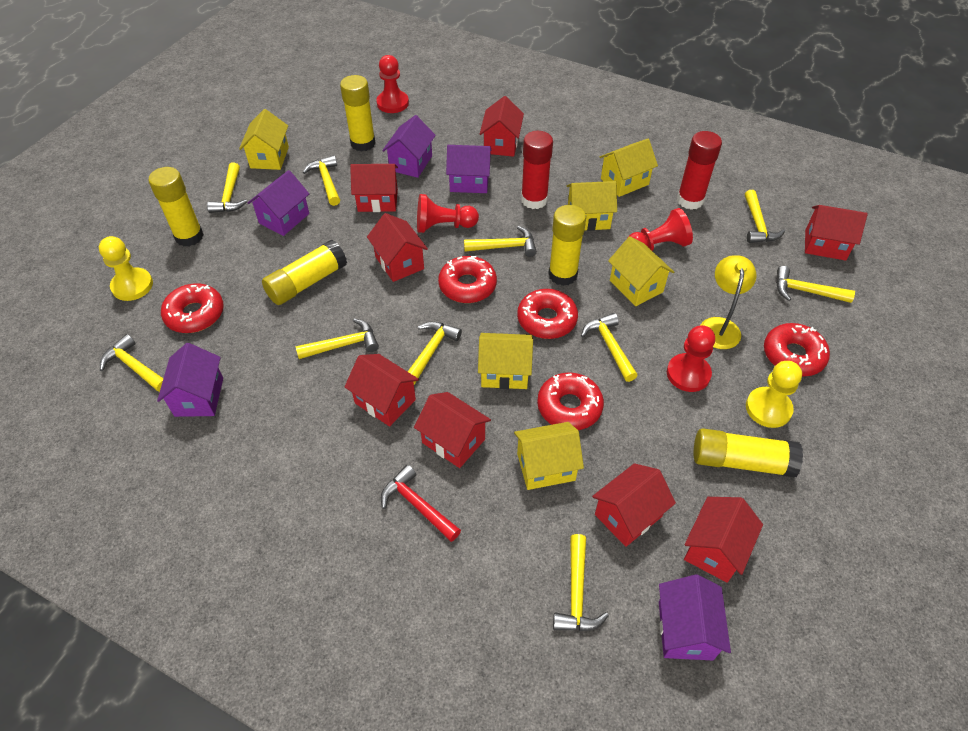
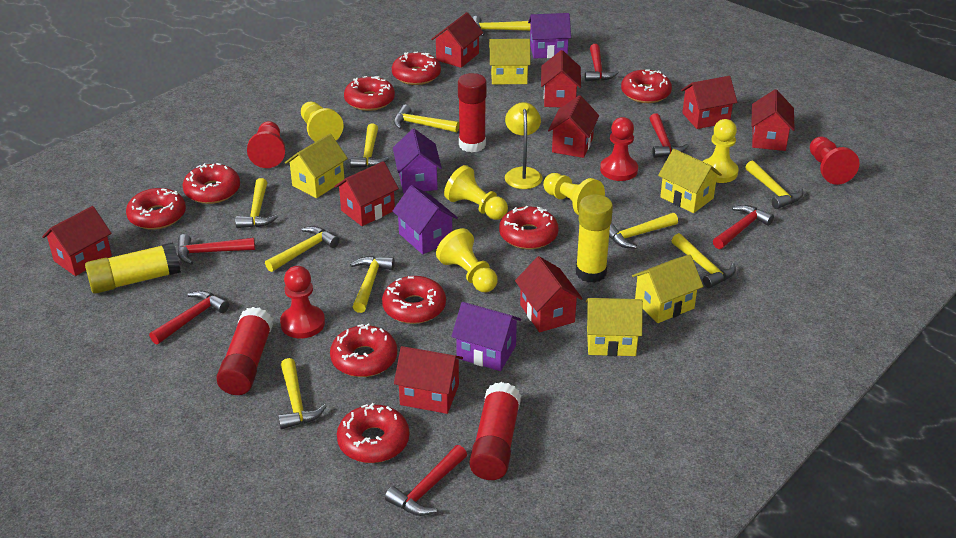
purple house: [157,343,223,417] [248,170,309,236] [382,115,436,178] [446,145,492,193] [659,574,731,660] = 5 -> [393,129,442,193] [393,185,458,254] [451,302,521,371] [528,13,571,59] = 4
red donut: [161,283,224,333] [438,256,497,303] [517,289,578,339] [537,372,604,430] [764,323,830,377] = 5 -> [126,188,186,230] [182,163,240,204] [330,324,397,377] [337,403,409,463] [344,76,395,111] [382,276,446,324] [392,52,441,85] [499,206,559,249] [621,70,672,103] = 9
red glue stick: [521,131,553,209] [677,131,722,210] = 2 -> [216,307,273,395] [458,73,487,153] [469,382,521,480] = 3
red hammer: [381,465,461,542] = 1 -> [149,290,229,345] [177,234,255,265] [385,445,467,516] [585,44,619,81] [649,113,689,158] [713,205,774,249] = 6
red house: [344,354,419,426] [350,164,398,212] [367,213,428,282] [414,392,491,468] [480,96,524,157] [592,463,676,547] [684,497,763,583] [805,205,868,261] = 8 -> [42,206,112,276] [334,161,399,226] [394,346,463,414] [431,12,483,68] [515,256,583,332] [541,50,581,107] [548,95,599,158] [681,76,737,129] [751,89,795,151] = 9
yellow glue stick: [149,167,204,247] [262,240,347,305] [340,75,376,152] [548,205,586,286] [694,428,803,478] = 5 -> [85,242,181,294] [576,194,613,283] = 2
yellow house: [239,109,289,170] [478,333,533,389] [514,422,584,490] [567,181,617,231] [600,139,658,197] [608,236,674,306] = 6 -> [285,134,348,198] [489,39,531,84] [586,298,643,356] [632,254,703,323] [658,149,722,213] = 5
yellow pawn: [99,236,153,301] [746,361,802,428] = 2 -> [301,102,344,142] [436,228,497,292] [444,165,508,220] [543,173,605,215] [703,119,739,183] = 5

